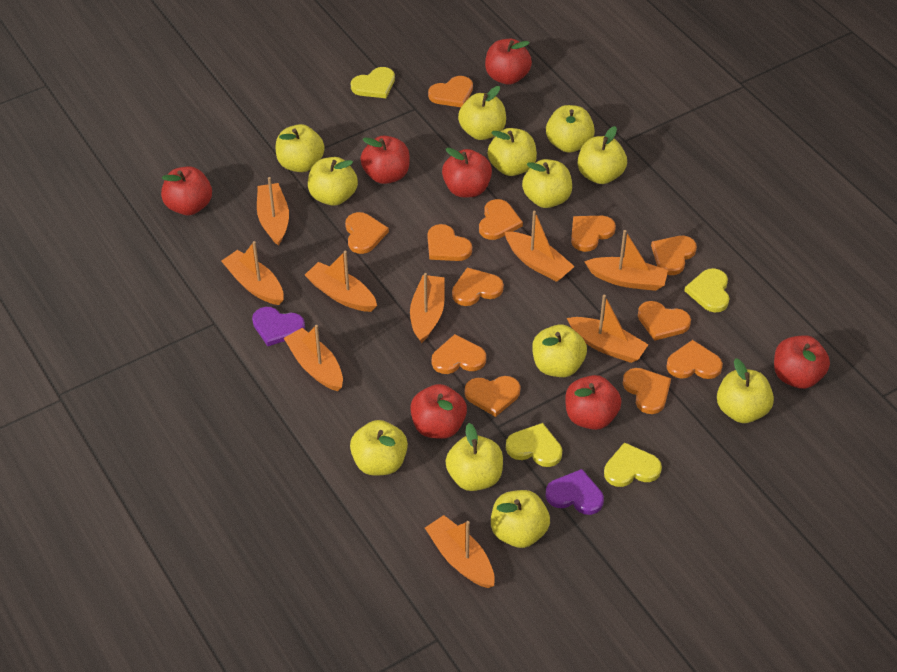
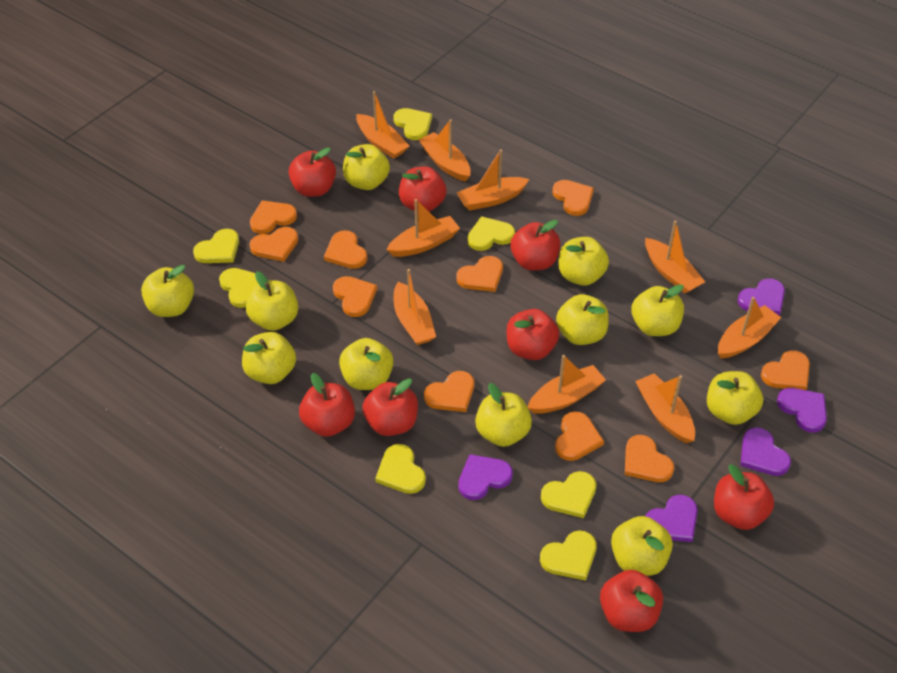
orange heart: [345,212,389,254] [428,76,473,107] [428,224,472,261] [432,334,486,374] [452,268,504,306] [465,376,521,417] [479,199,523,240] [571,216,616,252] [623,368,671,414] [638,301,691,341] [651,236,697,275] [666,340,723,379] = 12 -> [250,200,297,234] [250,227,298,262] [324,230,368,269] [333,276,377,317] [424,371,474,412] [457,256,503,292] [552,180,594,216] [555,411,604,461] [625,435,674,482] [761,350,810,390] = 10
purple heart: [252,307,305,346] [545,469,604,515] = 2 -> [458,454,513,500] [646,495,698,542] [738,278,785,316] [740,427,791,476] [777,388,827,432] = 5
red apple: [161,166,212,215] [360,136,410,184] [410,384,467,439] [442,148,492,197] [485,39,532,85] [565,375,622,430] [774,335,830,389] = 7 -> [288,148,336,197] [299,373,355,437] [362,378,418,436] [399,166,446,212] [507,309,559,360] [511,220,560,271] [600,570,663,632] [714,464,774,530] = 8
yellow apple: [276,124,325,172] [308,157,358,206] [350,420,408,476] [445,423,503,491] [458,86,506,140] [488,128,537,176] [491,490,550,548] [522,159,572,208] [532,324,587,377] [546,105,595,153] [578,126,627,184] [717,358,774,423] = 12 -> [141,265,194,317] [242,332,296,384] [246,271,298,331] [339,338,394,390] [343,144,390,190] [475,383,532,447] [556,294,609,345] [559,237,609,286] [611,516,673,576] [631,285,684,336] [707,371,763,425] = 11
yellow heart: [351,67,395,98] [506,423,562,467] [604,442,662,487] [684,268,730,312] = 4 -> [193,229,239,263] [219,268,258,308] [375,444,426,494] [393,108,432,140] [467,216,515,251] [540,530,597,581] [541,471,596,518] = 7

